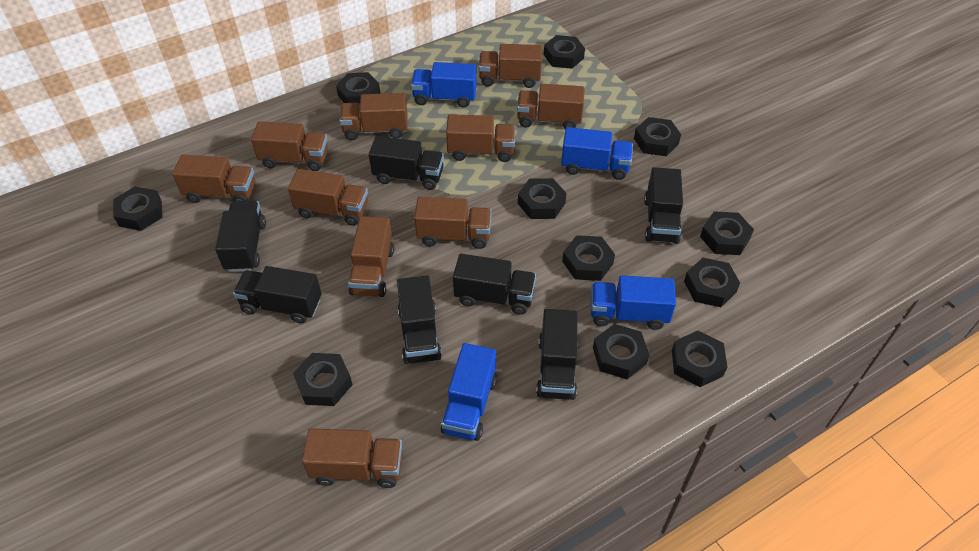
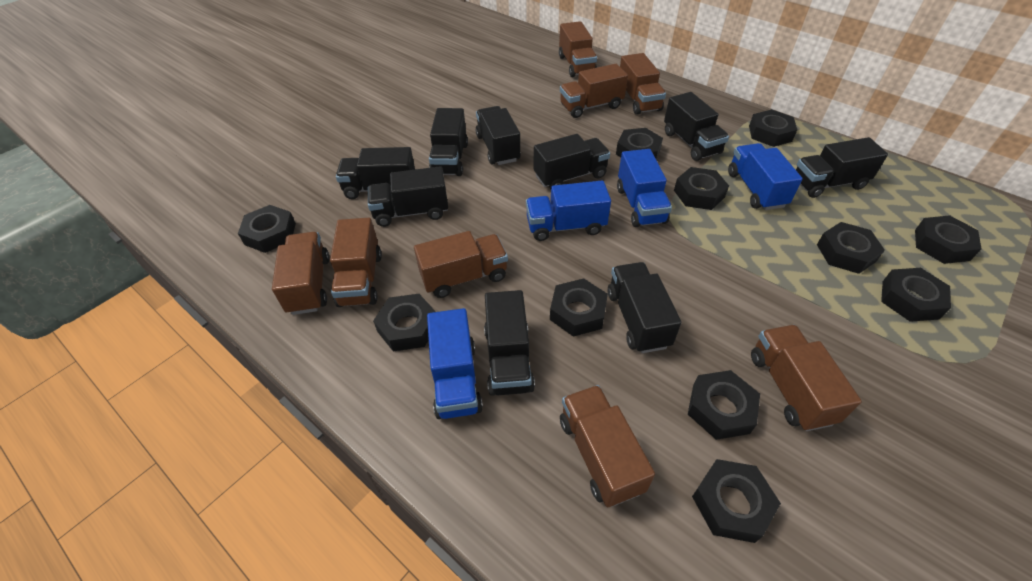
black truck: [215,201,266,272] [233,266,322,323] [369,136,444,190] [397,275,442,364] [453,254,536,315] [536,309,578,400] [644,167,683,244] = 7 -> [336,147,415,199] [368,166,448,227] [429,108,468,176] [476,106,521,165] [484,290,535,396] [533,134,610,189] [608,262,681,353] [664,92,729,161] [796,137,888,198] = 9
brown truck: [172,155,255,203] [251,121,328,171] [288,169,368,226] [302,428,402,488] [339,93,408,140] [348,216,394,297] [414,197,492,249] [446,114,515,162] [479,44,542,88] [517,84,585,129] = 10 -> [272,232,330,315] [330,218,382,307] [414,231,508,298] [559,21,597,77] [560,64,628,118] [560,385,655,507] [620,53,666,115] [751,325,862,431] = 8

